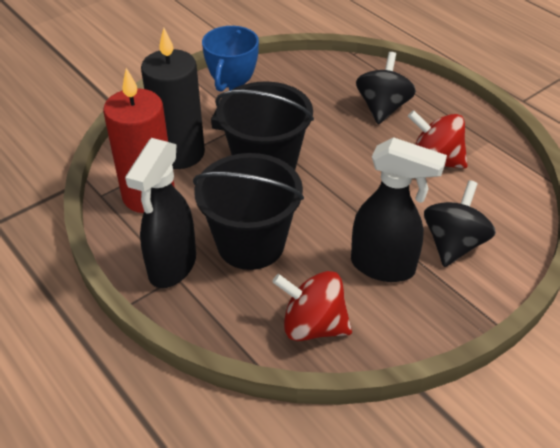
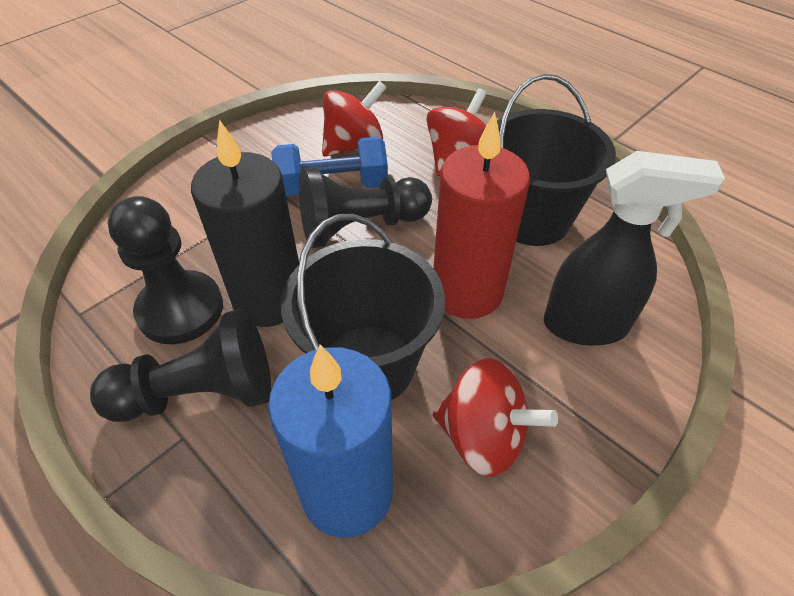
black pawn: none = 0 -> [90,308,271,422] [108,196,223,344] [299,168,432,248] = 3
black spinning top: [356,52,416,124] [424,180,496,267] = 2 -> none = 0
black spray bottle: [125,138,196,288] [351,137,447,282] = 2 -> [544,151,725,345] = 1
blue candle: none = 0 -> [268,345,393,538] = 1
blue dumbbell: none = 0 -> [271,136,388,196] = 1
blue trophy: [202,26,259,131] = 1 -> none = 0
red spinning top: [272,271,352,341] [408,110,468,169] = 2 -> [322,81,387,156] [427,89,487,176] [433,358,558,477] = 3

